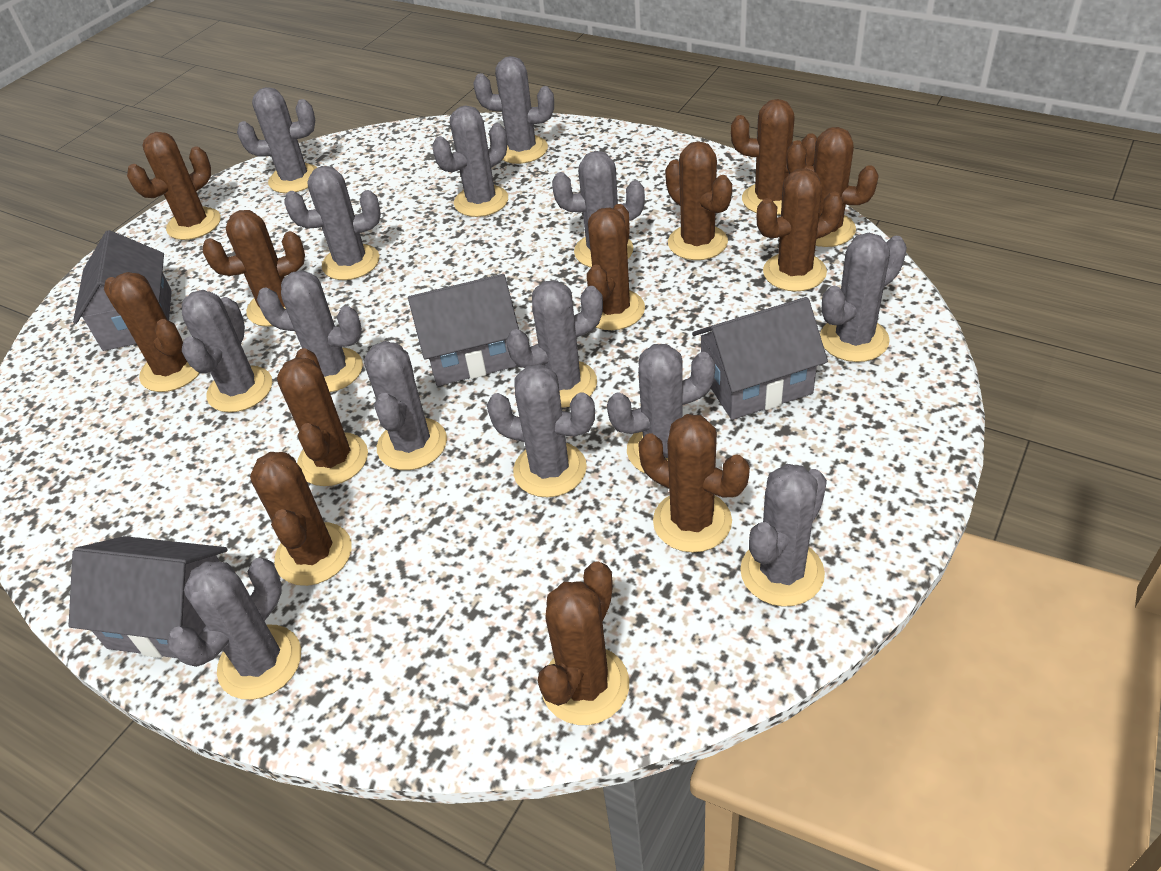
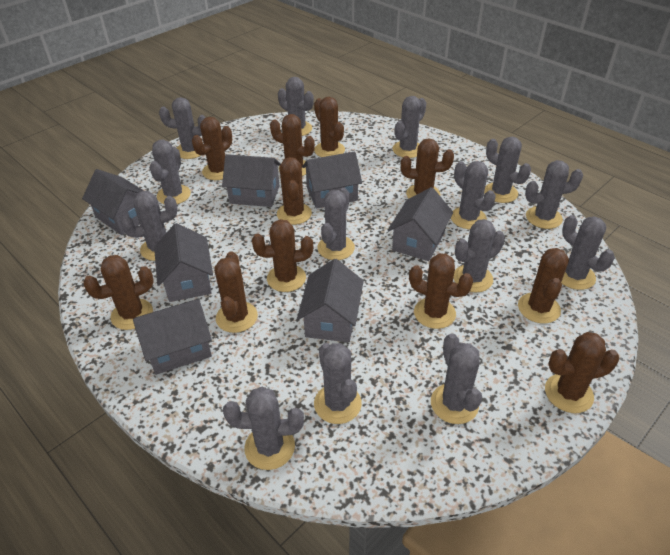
brown cactus: [104,272,200,392] [127,132,221,240] [202,210,305,327] [250,452,352,586] [277,348,368,486] [538,561,629,725] [587,204,645,330] [638,414,750,553] [665,141,732,260] [731,99,817,215] [757,169,843,291] [787,127,879,247] = 12 -> [83,255,154,330] [192,117,232,180] [214,252,258,333] [252,219,313,292] [270,114,315,176] [277,157,312,225] [314,97,345,157] [401,138,454,199] [409,253,473,329] [518,248,569,324] [545,332,619,413] = 11
grey house: [69,536,227,658] [73,230,172,351] [408,274,519,386] [692,297,828,420] = 4 -> [82,169,144,235] [133,299,212,375] [154,223,213,302] [222,154,281,207] [297,259,364,342] [302,151,362,209] [388,187,453,261] = 7

